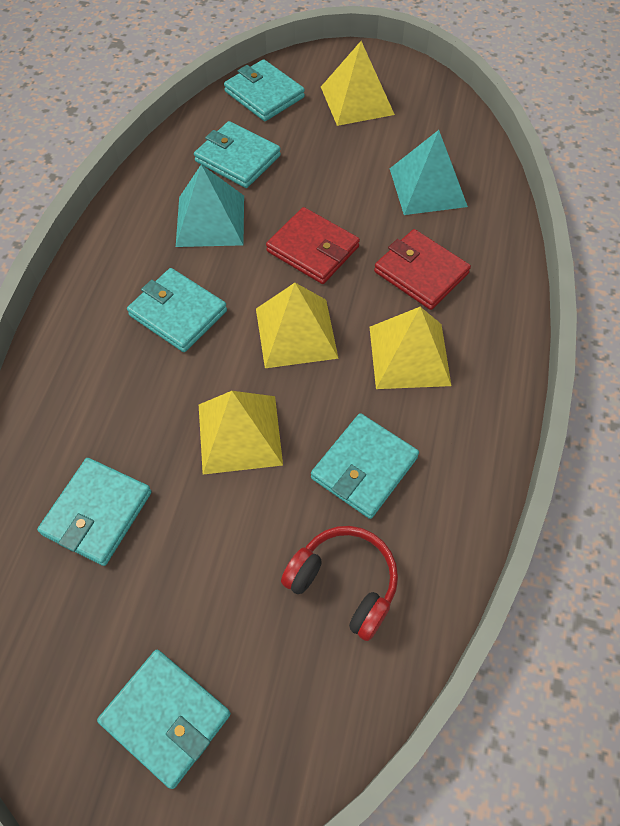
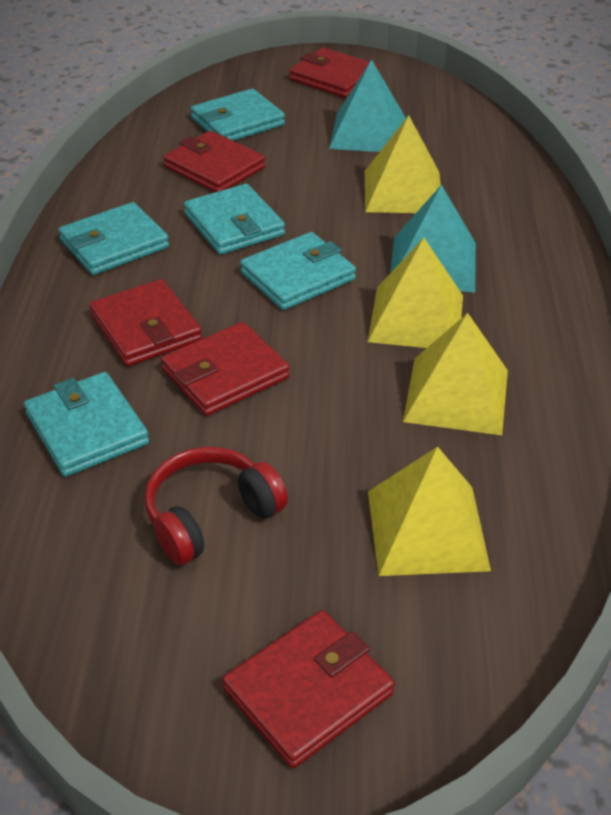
red wallet: [266,207,360,284] [374,229,471,310] = 2 -> [89,279,202,366] [161,322,290,416] [163,131,265,192] [222,610,395,768] [289,48,379,98] = 5
turquoise wallet: [37,458,152,566] [97,649,231,789] [127,268,227,352] [194,121,281,188] [224,59,305,121] [311,413,419,519] = 6 -> [24,372,149,477] [58,202,169,275] [184,184,285,255] [191,89,285,141] [240,232,356,310] = 5

